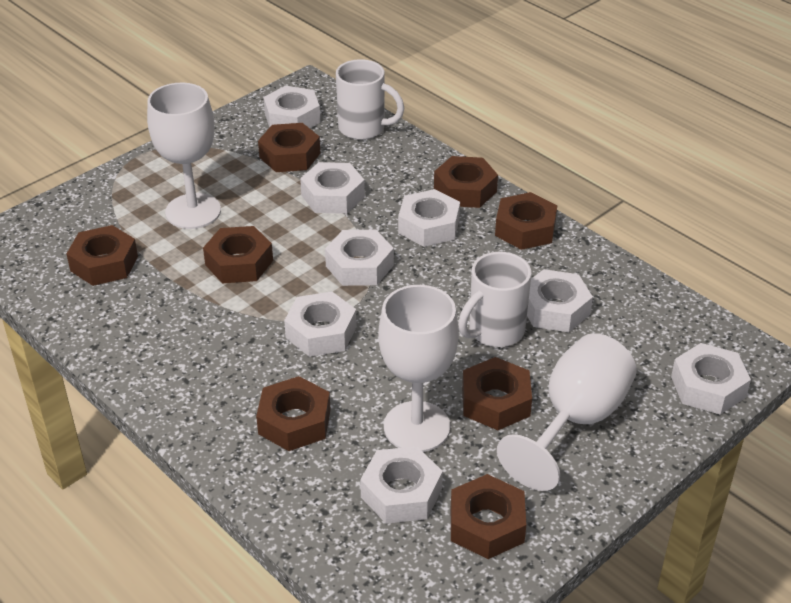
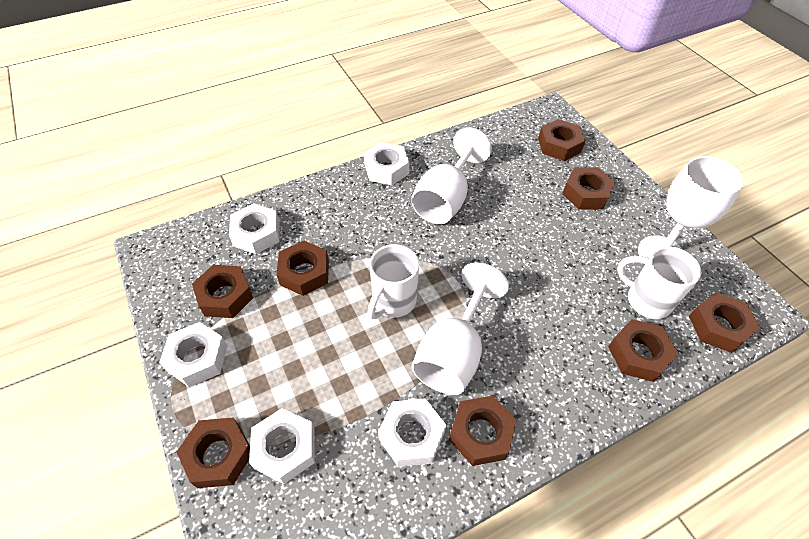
white nut: [264,86,320,128] [284,292,357,357] [300,162,365,214] [325,230,394,286] [360,446,443,524] [398,189,460,247] [527,269,593,332] [671,343,751,415] = 8 -> [159,322,227,387] [229,203,280,254] [249,408,315,484] [364,142,409,185] [378,398,446,467] = 5

